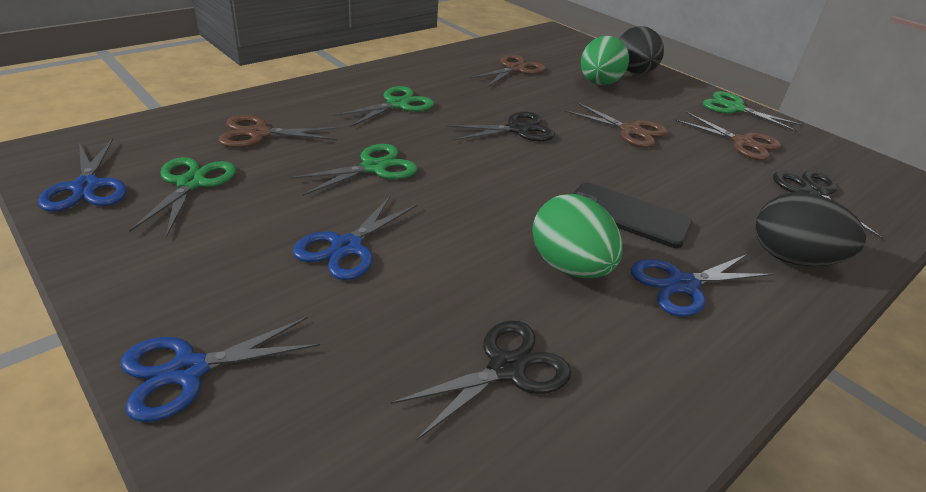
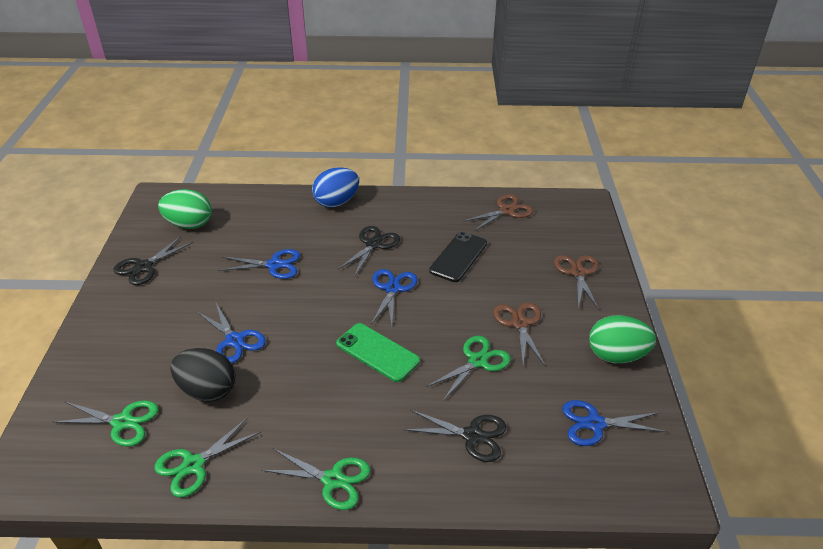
black egg: [619,26,664,74] [755,192,866,267] = 2 -> [170,348,236,402] = 1
blue egg: none = 0 -> [312,167,359,208] = 1
brown scissors: [218,115,339,148] [470,54,546,87] [564,102,667,148] [674,112,781,160] = 4 -> [462,194,533,231] [493,303,545,365] [554,255,599,309] = 3
green phone: none = 0 -> [336,323,420,382] = 1

